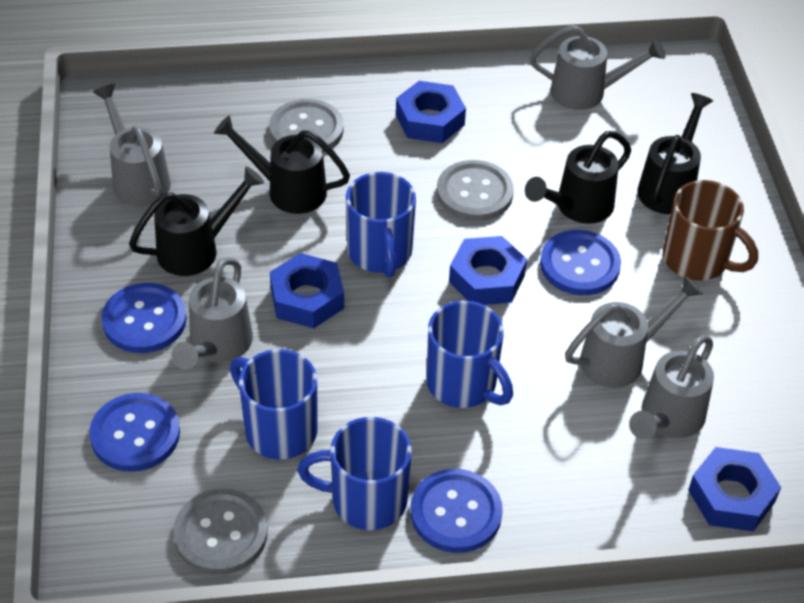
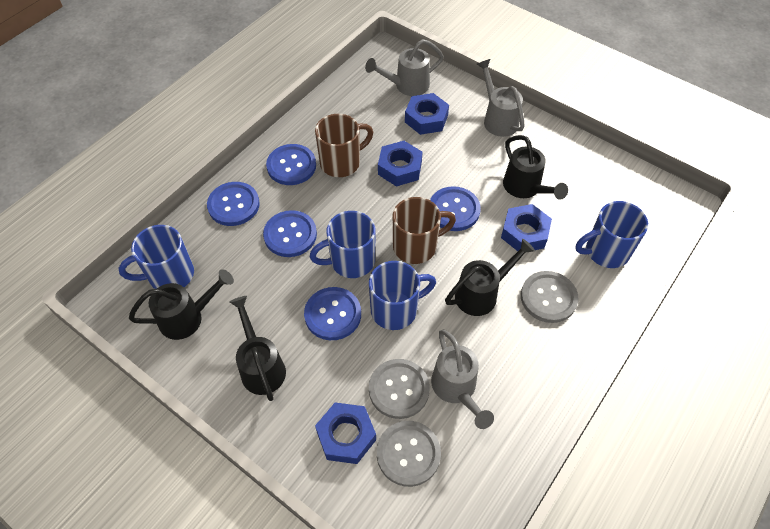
blue button: [89,393,180,472] [102,283,187,353] [410,469,503,553] [540,230,621,295] = 4 -> [207,182,260,226] [263,210,317,257] [266,144,316,185] [304,287,361,340] [430,186,481,231] = 5
brown mug: [663,180,758,281] = 1 -> [315,114,373,177] [393,197,456,264] = 2
grey watering can: [93,84,171,206] [172,257,253,369] [530,25,665,110] [565,276,703,388] [629,335,714,439] = 5 -> [365,39,444,96] [431,330,494,429] [477,59,525,137] = 3

